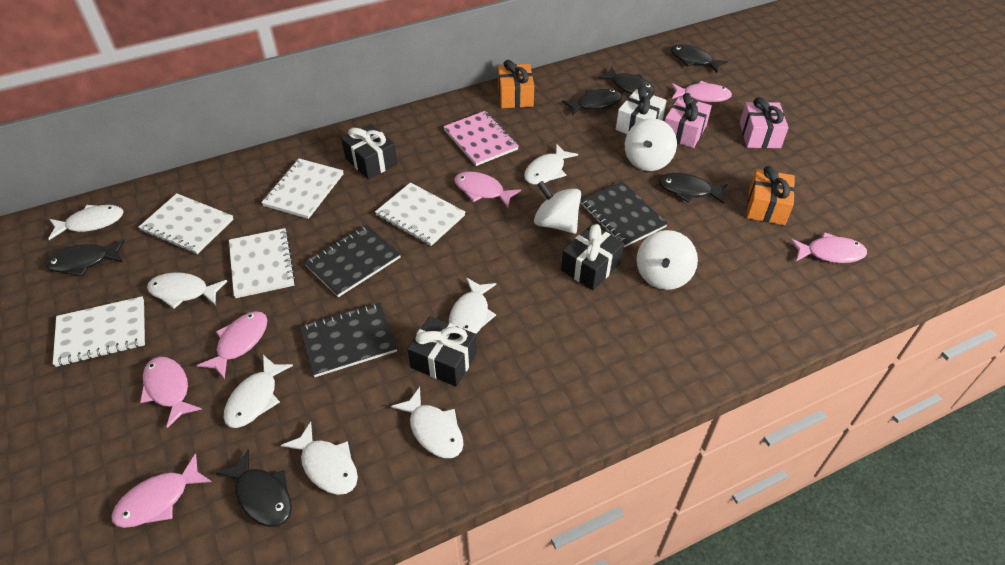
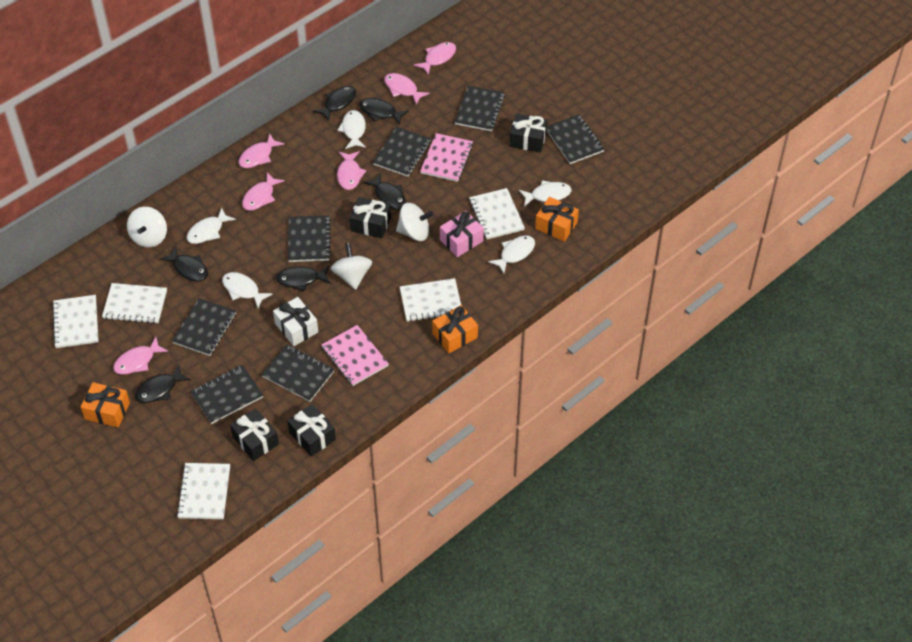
black gift: [341,124,397,179] [408,316,477,387] [561,224,624,290] = 3 -> [230,408,279,461] [288,404,336,457] [350,197,391,238] [510,114,548,153] = 4
black notebook: [300,303,397,377] [304,225,401,297] [580,181,668,247] = 3 -> [172,298,236,356] [190,365,263,424] [261,344,334,402] [288,215,331,262] [373,127,431,177] [455,86,505,131] [547,115,605,164] = 7
orange gift: [498,60,534,108] [747,166,795,225] = 2 -> [81,382,130,427] [432,305,478,353] [535,197,579,242] = 3
pink gift: [665,93,712,148] [740,97,789,148] = 2 -> [440,211,484,257] = 1
pink notebook: [443,111,519,166] = 1 -> [321,325,389,386] [420,133,473,182] = 2
white fish: [49,205,124,240] [147,272,227,309] [224,355,293,428] [281,422,358,495] [391,387,464,458] [449,278,496,334] [524,144,578,185] = 7 -> [187,208,236,244] [222,272,273,308] [337,110,366,149] [488,235,535,273] [519,180,571,207] = 5

